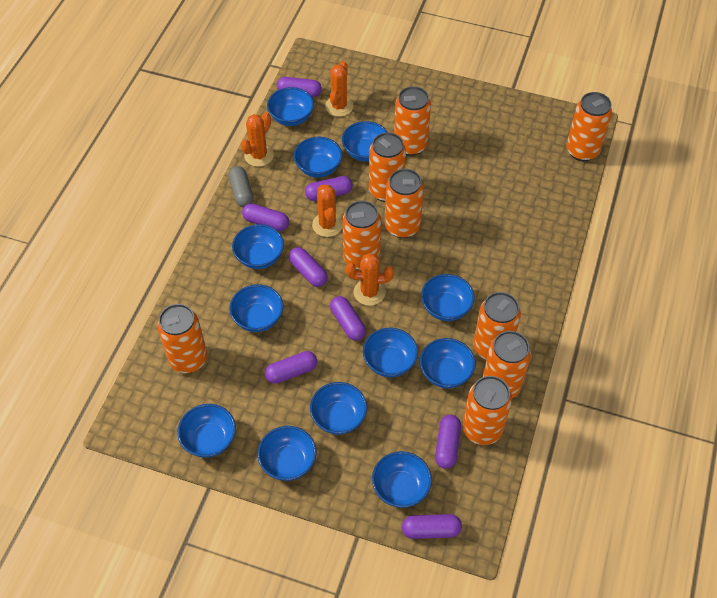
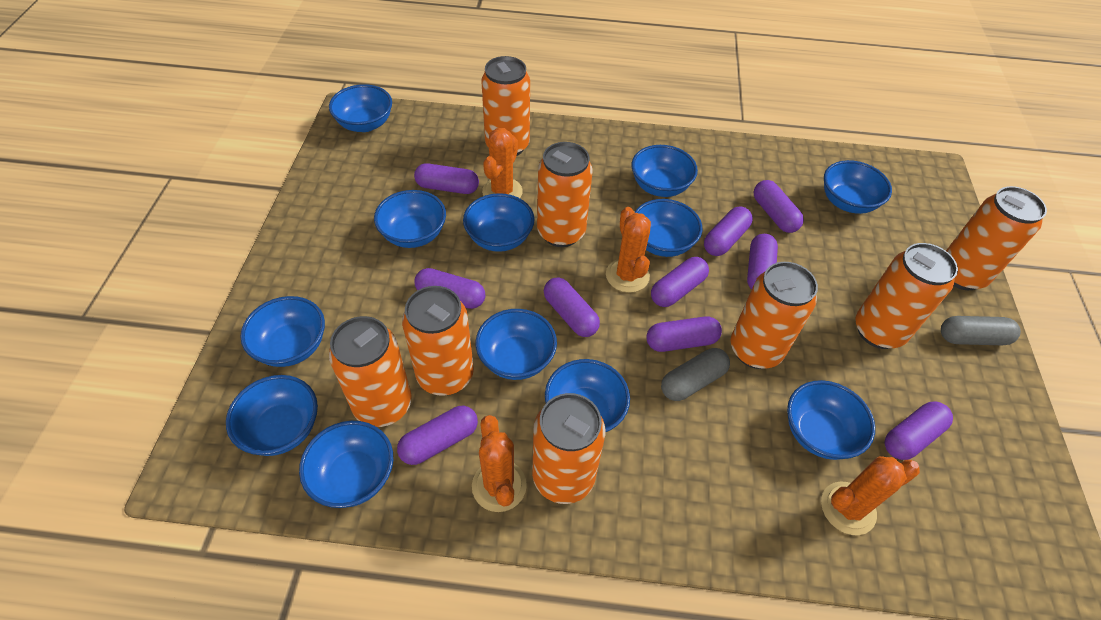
grey capsule: [228,166,254,207] = 1 -> [661,348,730,401] [941,316,1021,345] = 2
orange can: [157,304,207,373] [342,201,381,270] [369,132,406,202] [385,169,424,238] [394,86,431,156] [463,376,512,445] [473,292,521,360] [483,331,531,398] [566,92,612,161] = 9 -> [329,316,412,427] [402,286,474,396] [481,56,530,156] [532,393,606,504] [537,142,593,247] [731,262,818,369] [855,243,958,349] [946,186,1047,290] = 8
purple capsule: [242,203,289,231] [265,351,317,384] [277,77,322,97] [289,247,328,287] [305,176,353,201] [330,296,366,341] [402,514,462,539] [435,415,461,469] = 8 -> [397,406,478,465] [414,163,479,194] [415,268,485,309] [544,277,600,337] [646,316,722,352] [651,257,709,307] [704,206,753,256] [747,234,778,289] [753,180,804,233] [885,401,953,460] = 10

